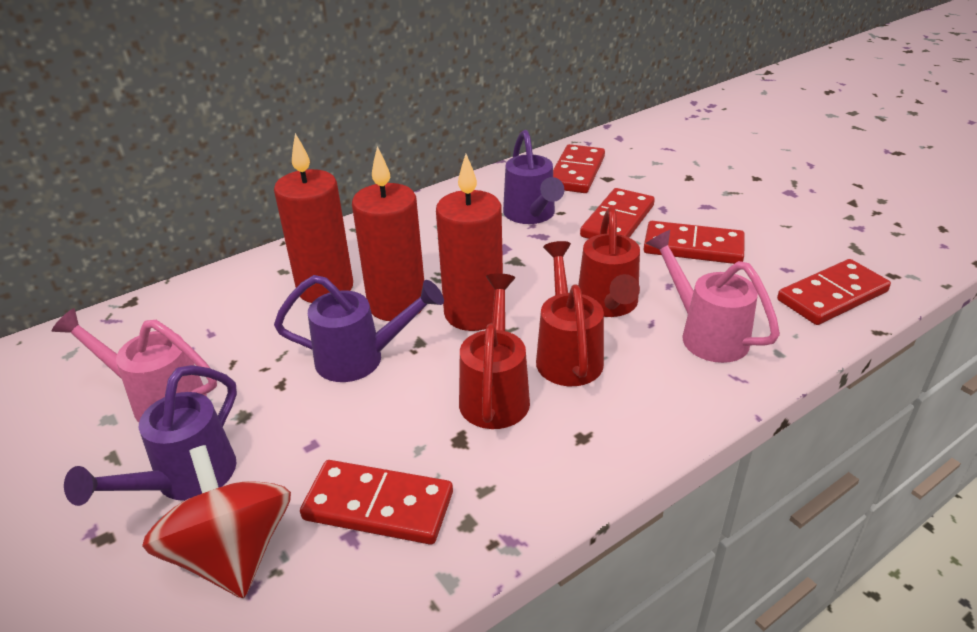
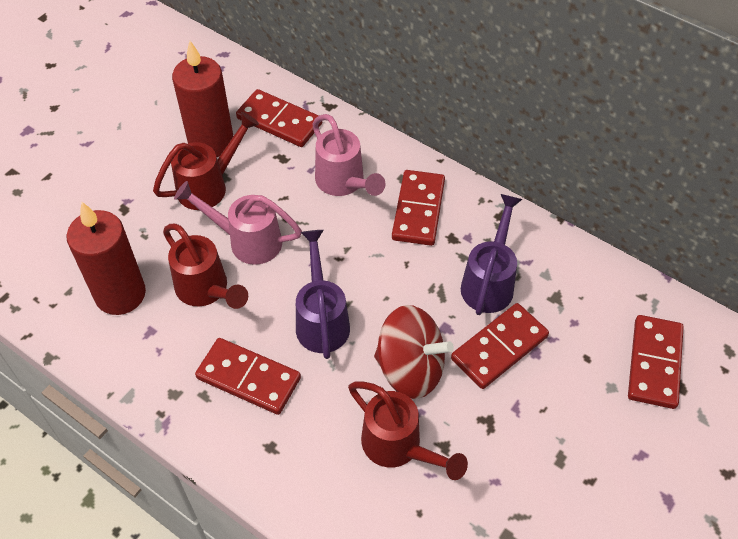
purple watering can: [64,365,237,506] [274,275,444,382] [503,130,564,224] = 3 -> [296,230,350,359] [461,194,522,315] = 2
red candle: [274,133,353,303] [352,146,424,321] [436,154,503,331] = 3 -> [67,202,146,315] [172,41,233,157] = 2

